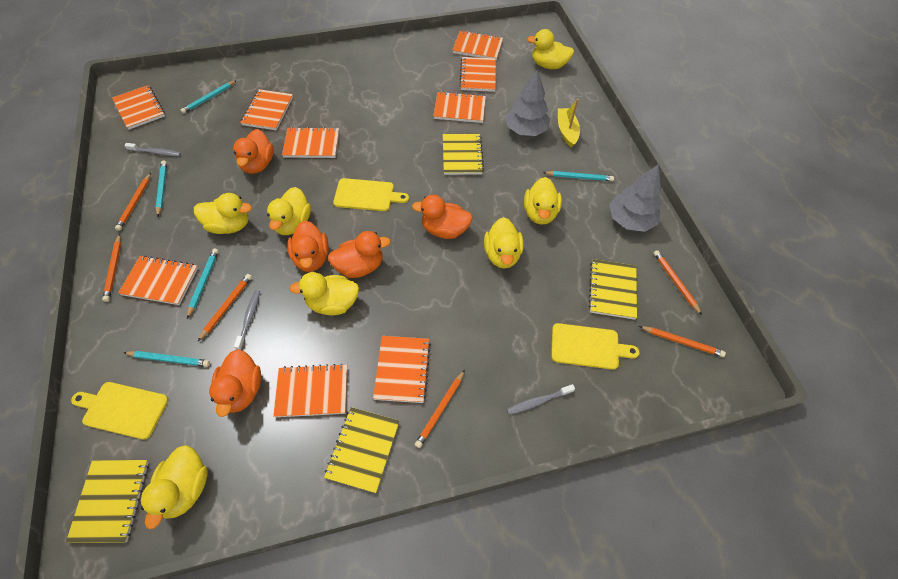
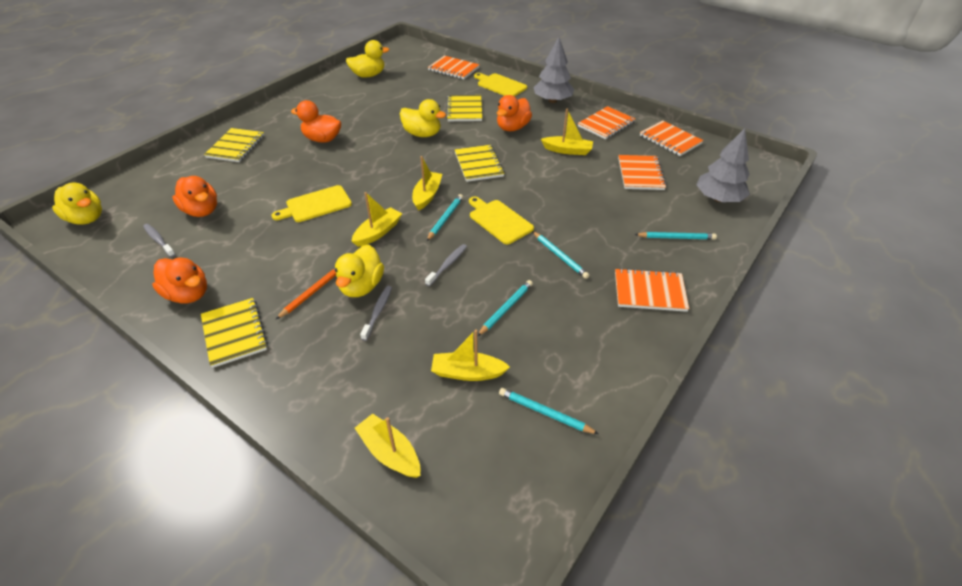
orange duck: [209,349,261,417] [233,129,274,174] [287,221,329,272] [328,231,391,278] [412,195,473,239] = 5 -> [152,258,207,303] [172,176,217,217] [291,100,341,143] [497,95,532,131] = 4
orange notebook: [112,85,165,130] [118,256,198,305] [240,89,293,130] [273,364,347,417] [282,127,339,158] [373,336,431,403] [433,91,486,123] [452,30,503,60] [459,57,496,92] = 9 -> [428,55,480,79] [578,106,635,139] [615,268,689,312] [618,155,667,190] [640,120,704,156] = 5
orange pencil: [102,234,121,302] [115,173,151,231] [198,274,252,341] [415,370,465,448] [639,326,726,357] [653,250,702,315] = 6 -> [276,268,336,319] = 1
yellow boat: [558,99,580,148] = 1 -> [352,192,402,247] [355,413,420,478] [412,156,442,211] [431,330,510,381] [541,109,593,155] = 5
yellow duck: [141,445,208,530] [194,193,252,234] [267,187,311,235] [289,272,359,315] [484,217,523,269] [524,177,562,225] [527,29,574,69] = 7 -> [52,182,102,225] [335,244,384,297] [346,40,390,78] [400,99,446,137] = 4

